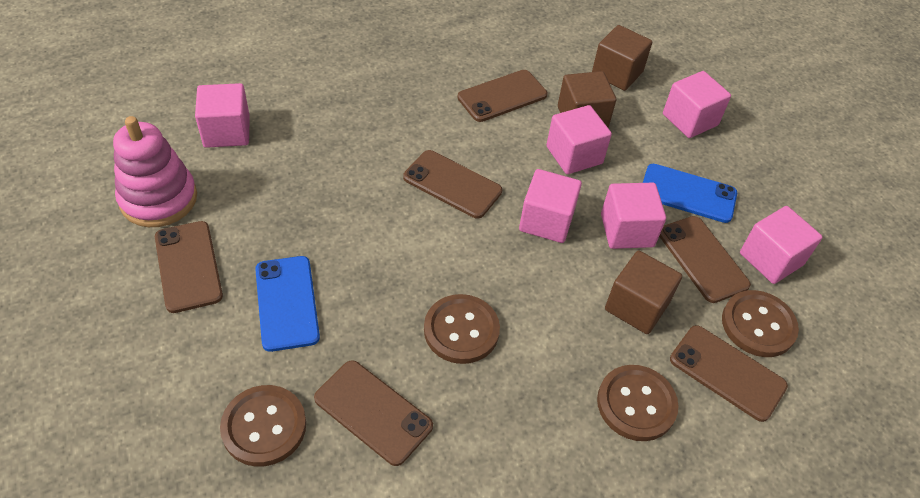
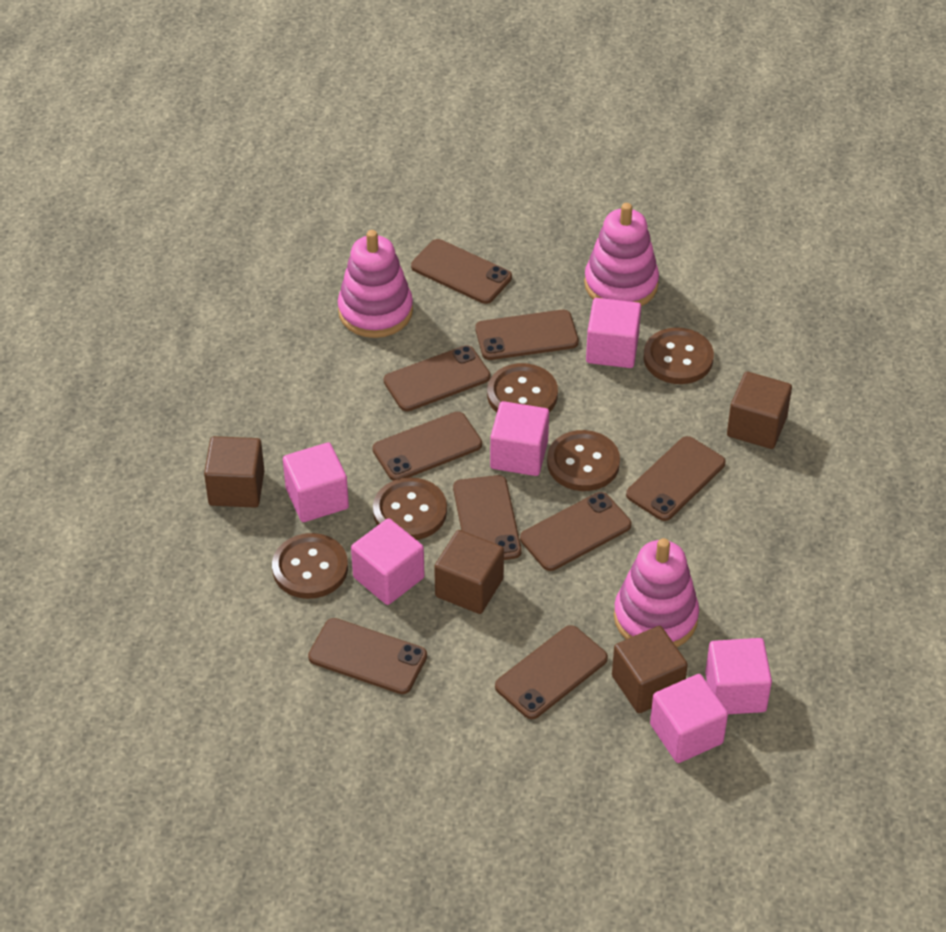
blue phone: [255,256,320,352] [643,164,737,223] = 2 -> none = 0
brown button: [220,385,306,467] [424,294,500,364] [597,365,678,441] [722,290,799,357] = 4 -> [272,533,348,599] [373,477,447,540] [487,363,558,413] [547,430,620,491] [644,327,714,384] = 5
brown cube: [558,71,616,128] [592,25,652,91] [605,251,682,334] = 3 -> [204,436,264,508] [434,530,504,614] [612,626,688,713] [727,372,792,449] = 4
brown phone: [155,221,223,313] [314,360,433,466] [403,150,502,219] [457,70,547,122] [659,216,751,303] [670,325,788,422] = 6 -> [308,618,427,694] [372,412,482,481] [384,345,491,411] [411,239,512,304] [453,475,522,560] [475,310,579,360] [495,625,608,719] [520,492,631,571] [626,436,726,521] = 9
pink stacking toy: [113,116,197,227] = 1 -> [338,230,413,338] [584,203,659,306] [614,538,699,647] = 3

